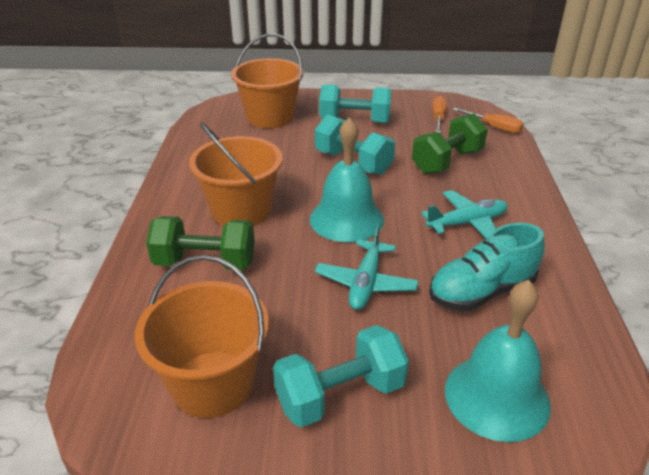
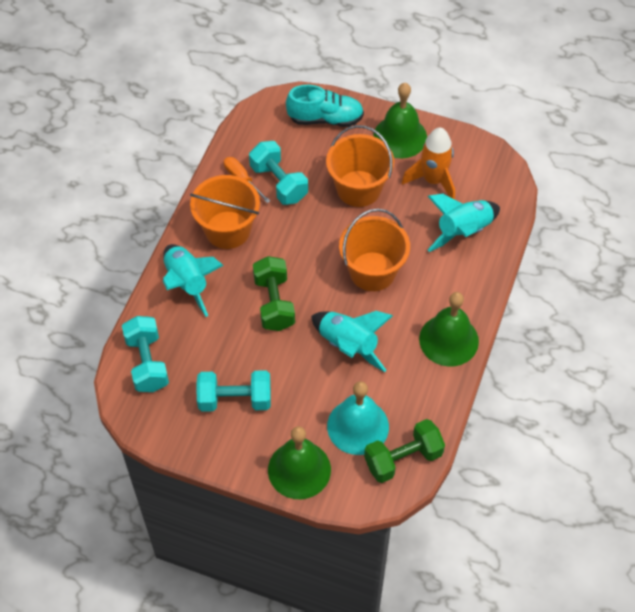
green bell: none = 0 -> [268,426,331,499] [374,83,427,158] [419,292,479,366] = 3
orange rocket: none = 0 -> [401,128,455,199] = 1
orange screwdriver: [432,96,447,133] [452,108,523,133] = 2 -> [224,157,270,203] = 1
turquoise bell: [310,117,384,242] [445,280,551,442] = 2 -> [327,381,389,455] = 1
turquoise plane: [315,224,419,310] [421,190,508,239] = 2 -> none = 0
turquoise rocket: none = 0 -> [163,244,224,317] [311,311,393,372] [428,194,500,252] = 3

